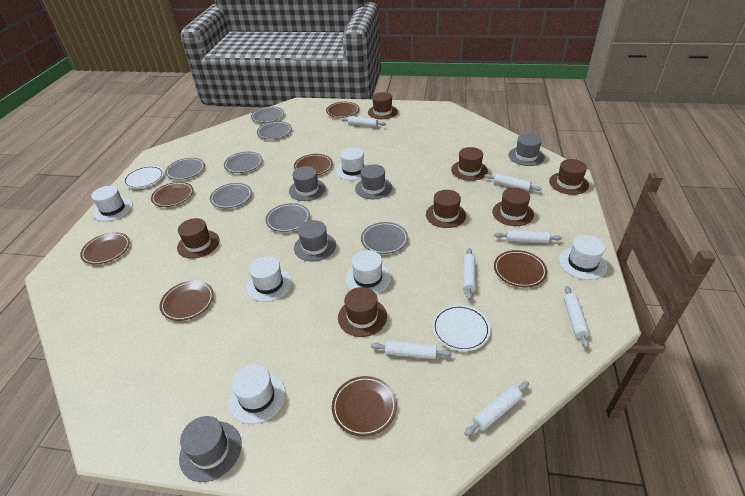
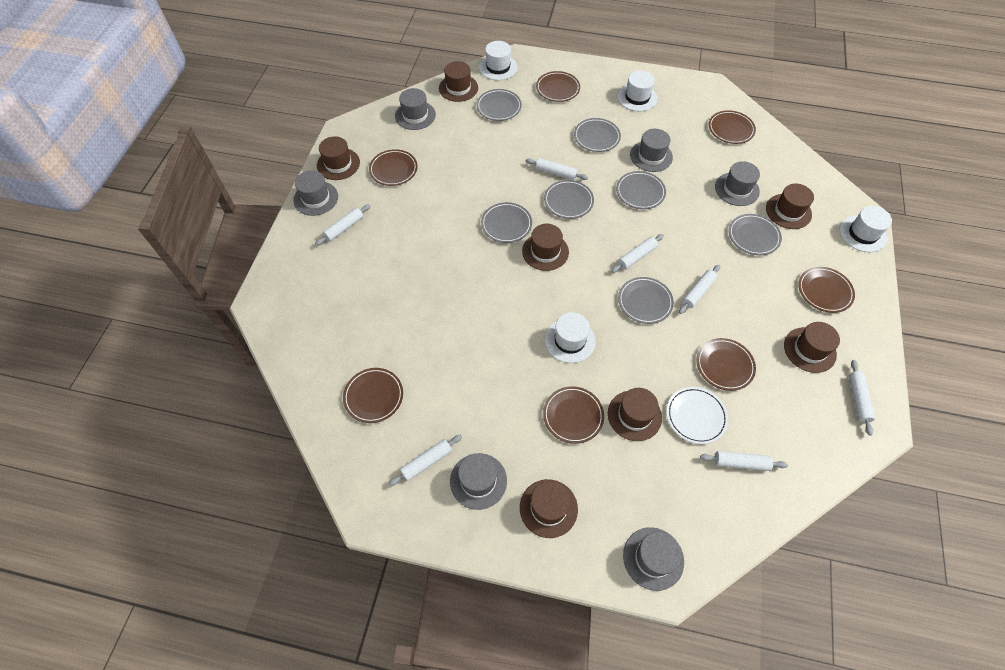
grey hat: [179,416,242,482] [289,166,326,201] [294,220,336,261] [355,164,392,199] [508,134,545,166] = 5 -> [293,171,338,216] [395,88,436,130] [450,453,507,510] [623,527,684,591] [630,129,673,172] [715,161,760,206] = 6
white hat: [91,186,133,221] [229,365,286,424] [246,256,292,302] [336,147,369,180] [345,250,391,294] [559,235,607,280] = 6 -> [479,41,518,80] [545,312,596,363] [617,70,658,111] [840,206,892,252] = 4
white plate: [123,166,164,189] [432,305,491,351] = 2 -> [666,387,728,444] = 1

